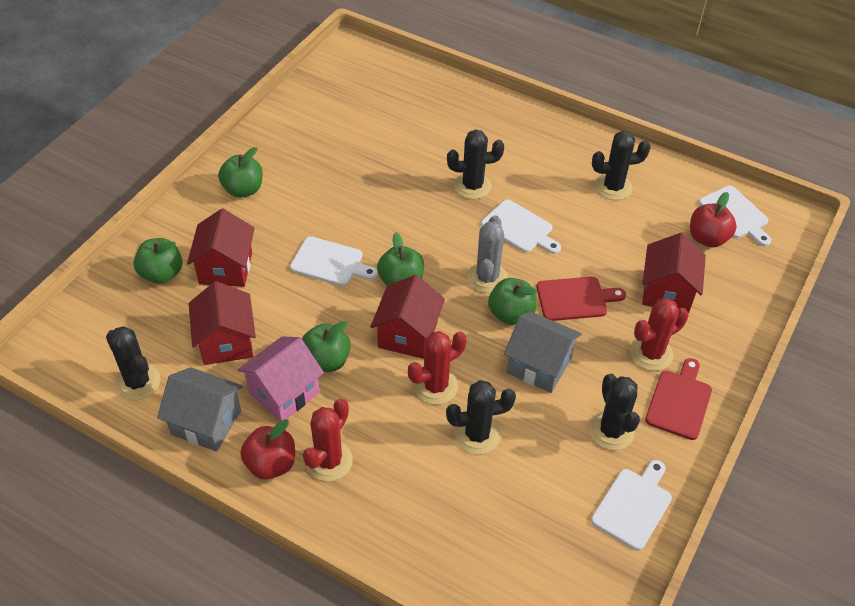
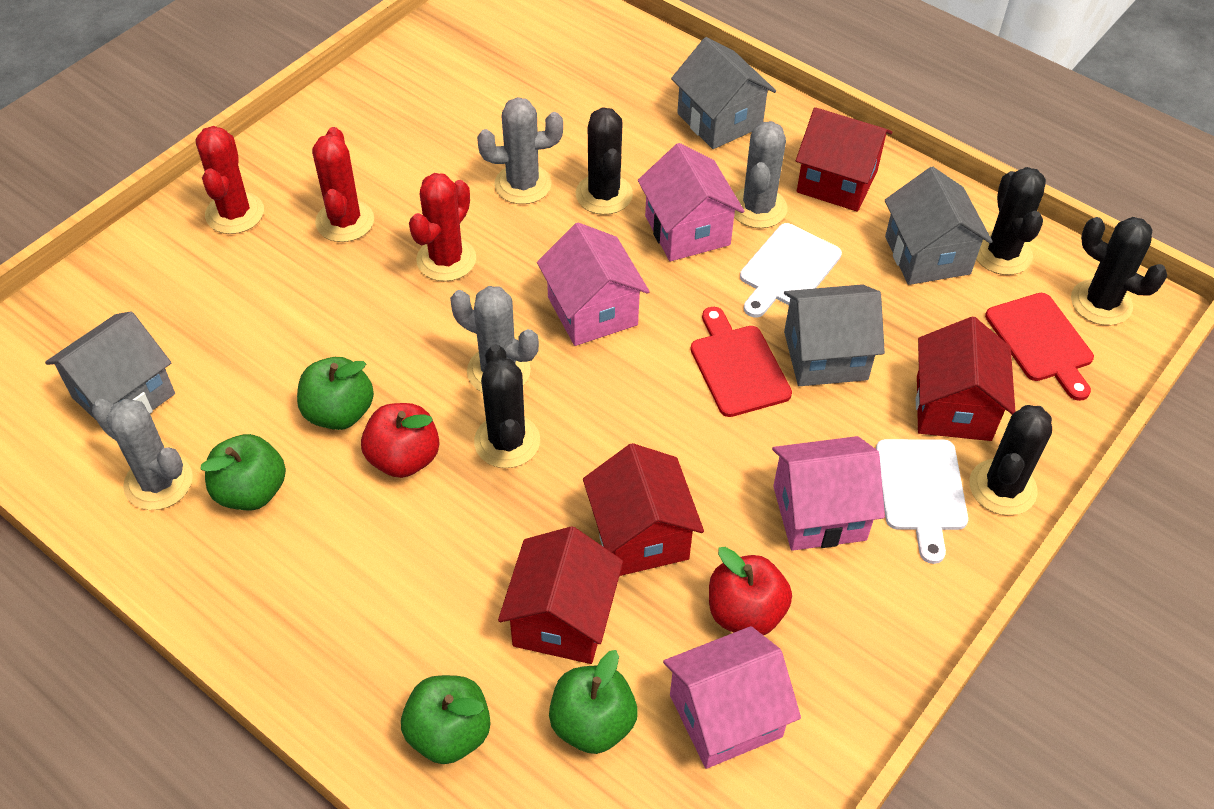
green apple: [133,238,183,284] [218,147,263,198] [302,321,351,372] [377,232,424,286] [488,278,537,325] = 5 -> [201,434,286,510] [297,357,374,430] [401,675,490,764] [549,650,638,754] = 4
grey cactus: [467,215,508,293] = 1 -> [92,399,193,510] [450,286,539,393] [477,97,563,204] [734,121,787,228] = 4
grey house: [157,367,243,452] [504,311,582,393] = 2 -> [45,311,175,421] [671,37,776,149] [784,284,885,386] [885,167,993,285] = 4
pink house: [238,336,324,421] = 1 -> [537,223,650,346] [638,143,744,261] [663,626,801,769] [772,436,885,551] = 4
white cutting board: [290,236,378,286] [481,200,561,254] [591,460,672,551] [698,186,771,246] = 4 -> [740,223,842,318] [876,439,968,564] = 2

